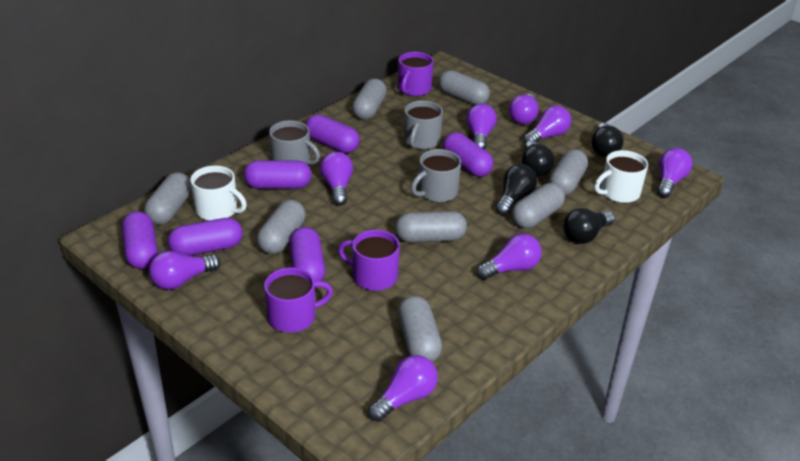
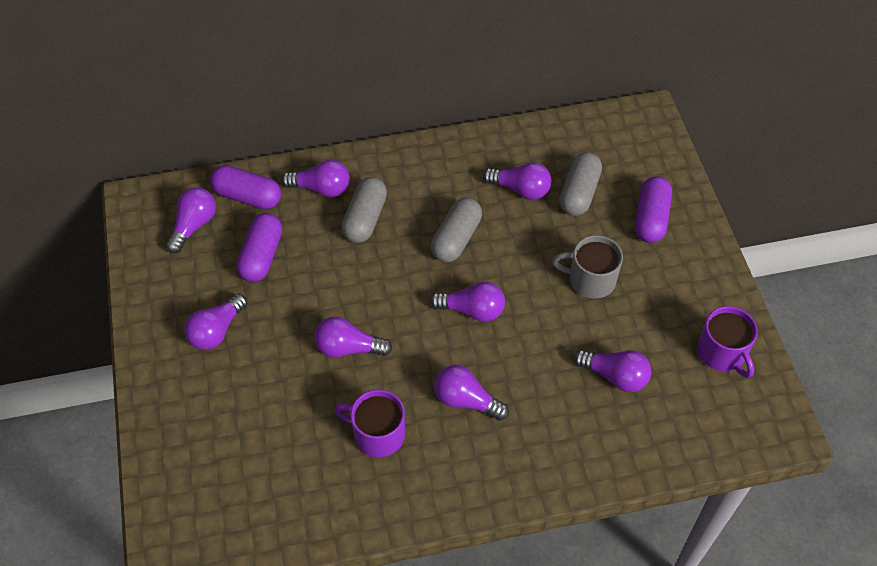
black light bulb: [496,164,537,215] [522,140,554,177] [563,208,615,244] [591,123,624,157] = 4 -> none = 0
grey capsule: [144,172,192,225] [257,200,306,254] [352,79,387,120] [395,211,467,243] [398,296,442,362] [439,70,490,105] [512,183,565,228] [549,149,588,195] = 8 -> [341,177,387,243] [431,198,482,262] [559,152,602,216] = 3
grey mug: [269,121,320,165] [404,101,443,149] [411,149,461,202] = 3 -> [552,235,623,299] = 1
purple capsule: [122,212,158,269] [168,218,243,256] [244,160,312,189] [289,227,325,281] [305,115,360,153] [443,132,493,177] = 6 -> [210,165,281,209] [236,213,282,282] [635,176,672,243] = 3
purple mug: [264,268,333,333] [338,230,400,291] [398,52,434,96] = 3 -> [335,389,405,457] [697,306,758,378] = 2
white mug: [190,166,247,221] [594,150,648,203] = 2 -> none = 0

